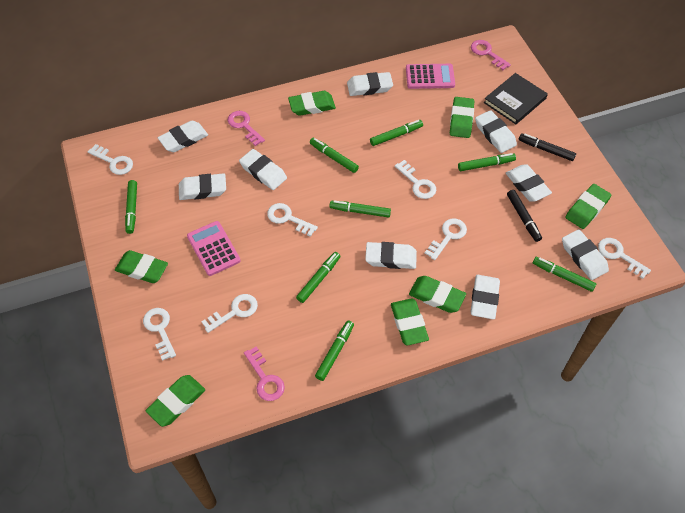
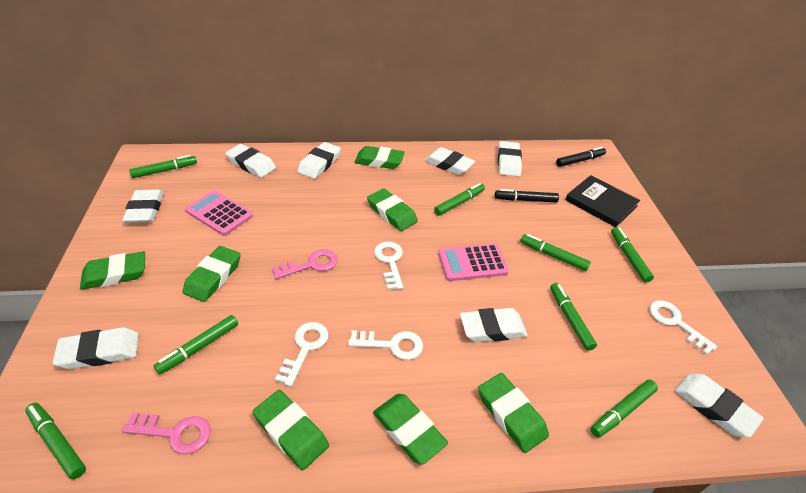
pink key: [228,111,265,146] [244,346,285,401] [471,40,511,70] = 3 -> [122,412,211,455] [272,249,338,279] = 2
white eraser: [158,121,208,152] [179,173,226,200] [239,149,287,190] [347,72,393,96] [365,242,417,269] [470,275,500,319] [475,110,517,153] [506,164,552,202] [562,229,609,280] = 9 -> [53,327,139,369] [122,189,163,223] [226,144,276,178] [297,142,341,179] [425,147,475,175] [460,308,528,342] [498,141,522,177] [674,374,764,437] = 8
white key: [88,144,133,175] [143,308,176,361] [201,294,258,333] [267,203,318,237] [395,160,436,199] [425,218,467,260] [598,238,651,279] = 7 -> [275,322,328,387] [348,330,423,360] [374,242,403,290] [649,300,718,355] = 4

